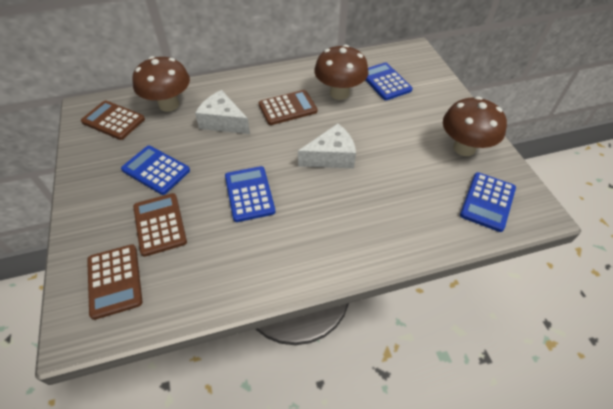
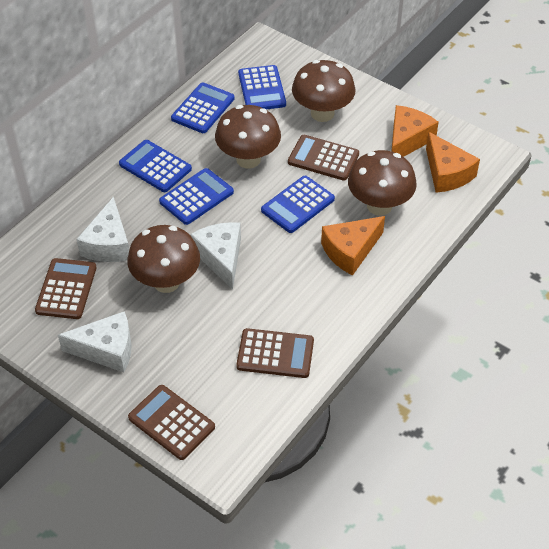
blue calculator: [121,146,190,195] [225,166,275,222] [366,62,413,100] [460,172,516,232] = 4 -> [119,140,192,192] [159,168,234,225] [171,82,235,133] [238,65,286,109] [261,176,335,233] = 5
brown mushroom: [132,56,190,112] [314,45,369,100] [443,96,507,156] = 3 -> [127,225,200,293] [215,105,281,169] [292,60,355,122] [348,150,417,216] = 4
orange cheese: none = 0 -> [321,216,385,276] [391,105,439,157] [426,132,480,193] = 3
white cheese: [195,90,250,134] [298,124,356,168] = 2 -> [58,311,131,372] [77,197,129,262] [190,222,241,289] = 3

